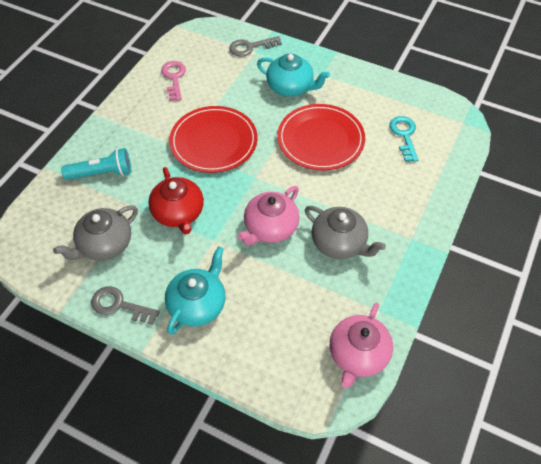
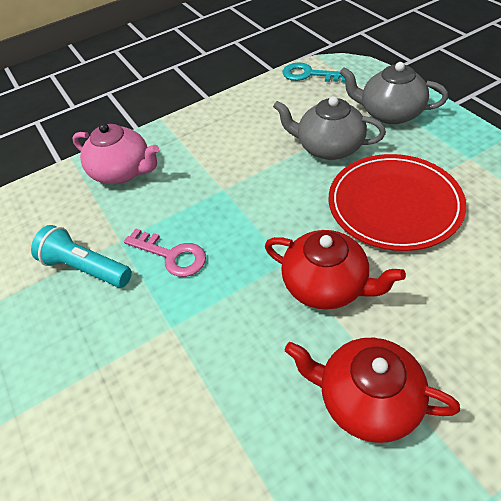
grey key: [91,286,160,325] [229,36,282,56] = 2 -> none = 0
pink teapot: [238,186,300,245] [330,302,393,388] = 2 -> [72,123,159,184] = 1
red plate: [169,106,258,173] [277,104,365,170] = 2 -> [329,154,466,251] = 1
red teapot: [148,167,204,234] = 1 -> [265,230,406,310] [285,338,460,443] = 2
turquoise teapot: [165,246,225,334] [257,54,330,97] = 2 -> none = 0

